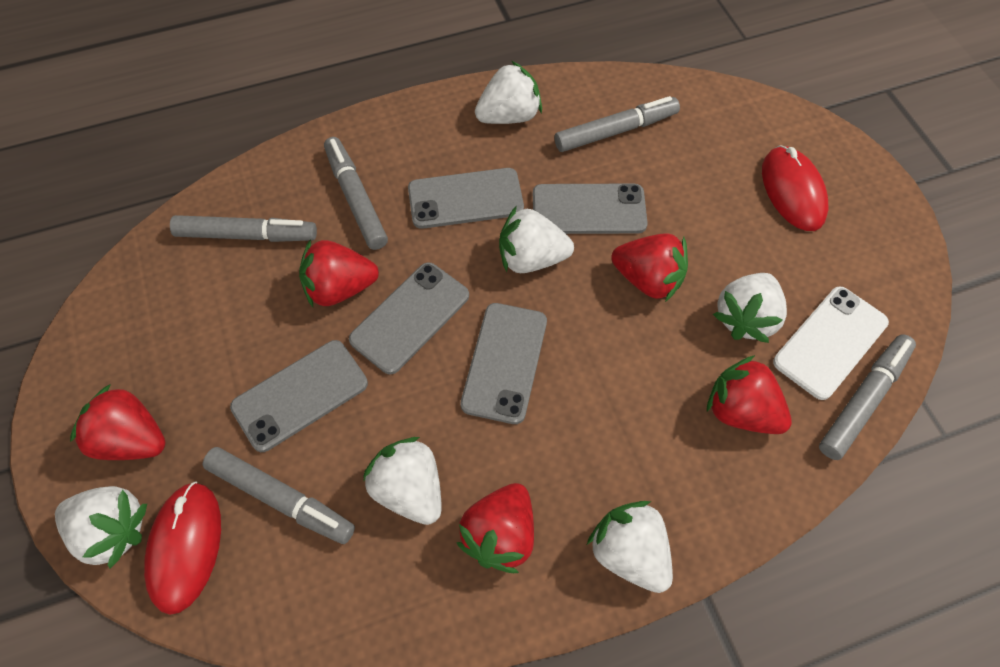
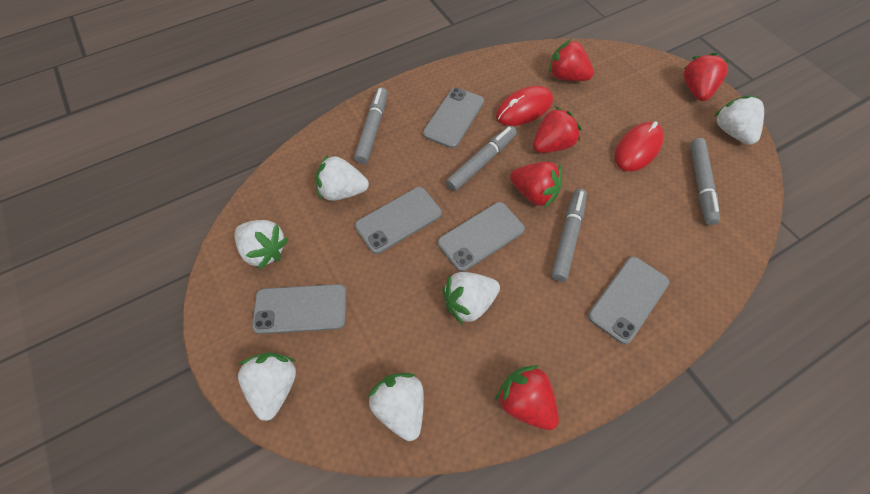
grey marker: [170,215,317,242] [203,447,355,544] [324,137,388,250] [555,96,680,152] [819,334,916,460] = 5 -> [354,87,388,164] [446,126,517,191] [551,189,587,282] [690,138,720,225] = 4
white phone: [773,286,889,400] = 1 -> none = 0

